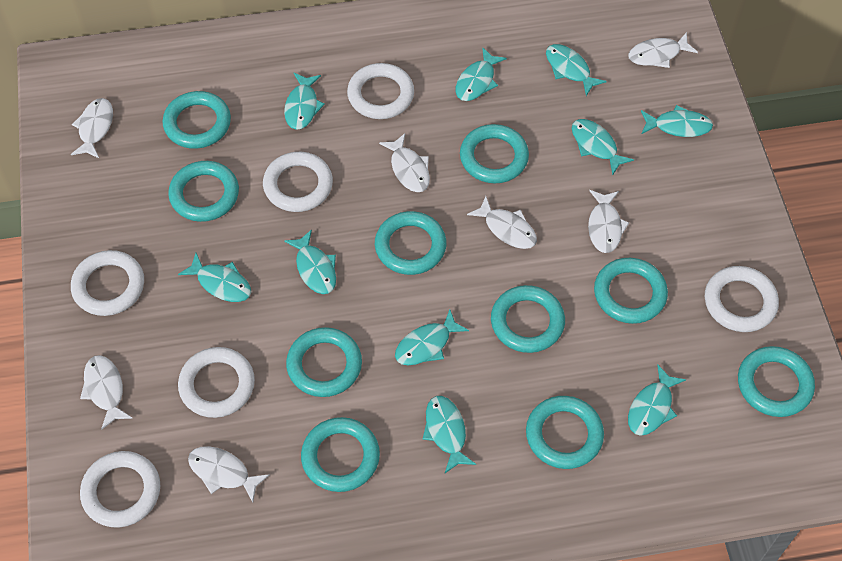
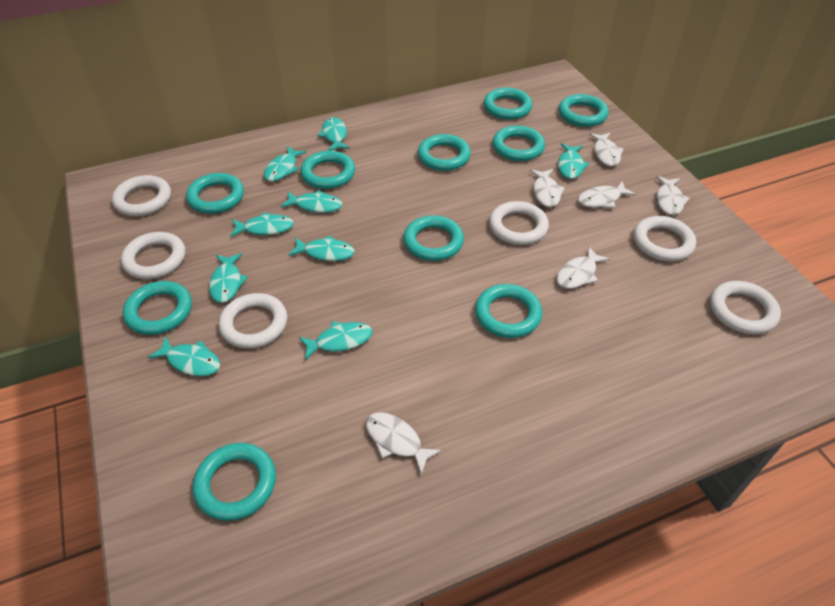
turquoise fish: [178,253,251,302] [284,73,325,130] [284,229,336,294] [395,309,469,365] [423,396,476,473] [456,47,507,101] [546,44,607,96] [572,119,634,175] [628,365,686,436] [641,105,713,137] = 10 -> [147,336,220,376] [209,253,248,303] [230,212,294,237] [264,146,306,182] [281,190,342,213] [288,235,355,261] [299,321,372,360] [318,117,350,151] [558,143,590,179] = 9
white fish: [71,98,113,158] [80,355,133,430] [188,446,270,502] [379,133,430,192] [467,196,537,249] [588,190,629,253] [628,32,698,68] = 7 -> [366,412,442,475] [530,169,565,207] [557,246,610,289] [578,181,636,208] [589,133,624,166] [656,176,690,215] = 6

